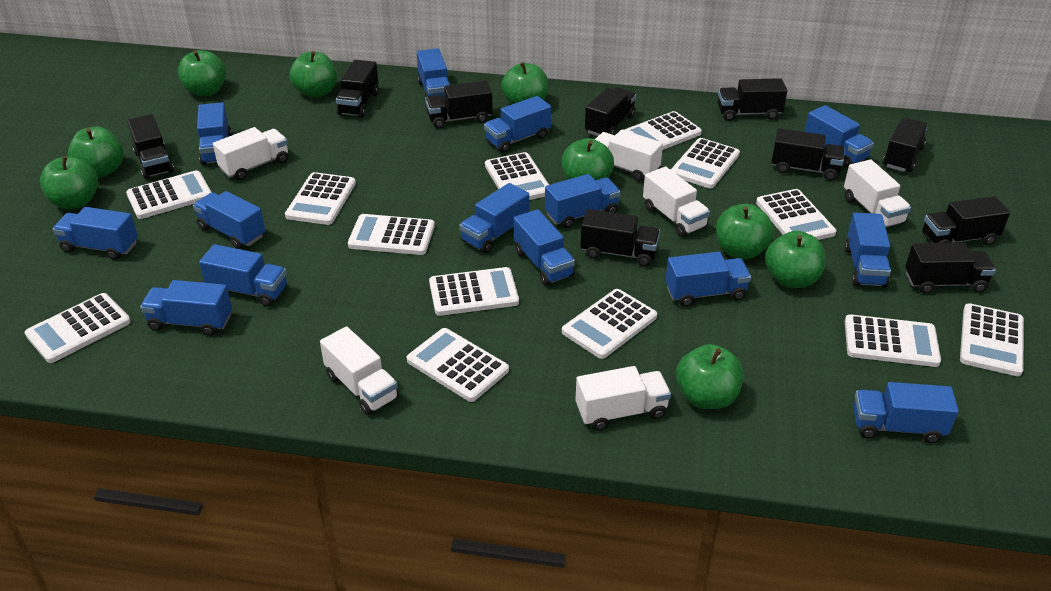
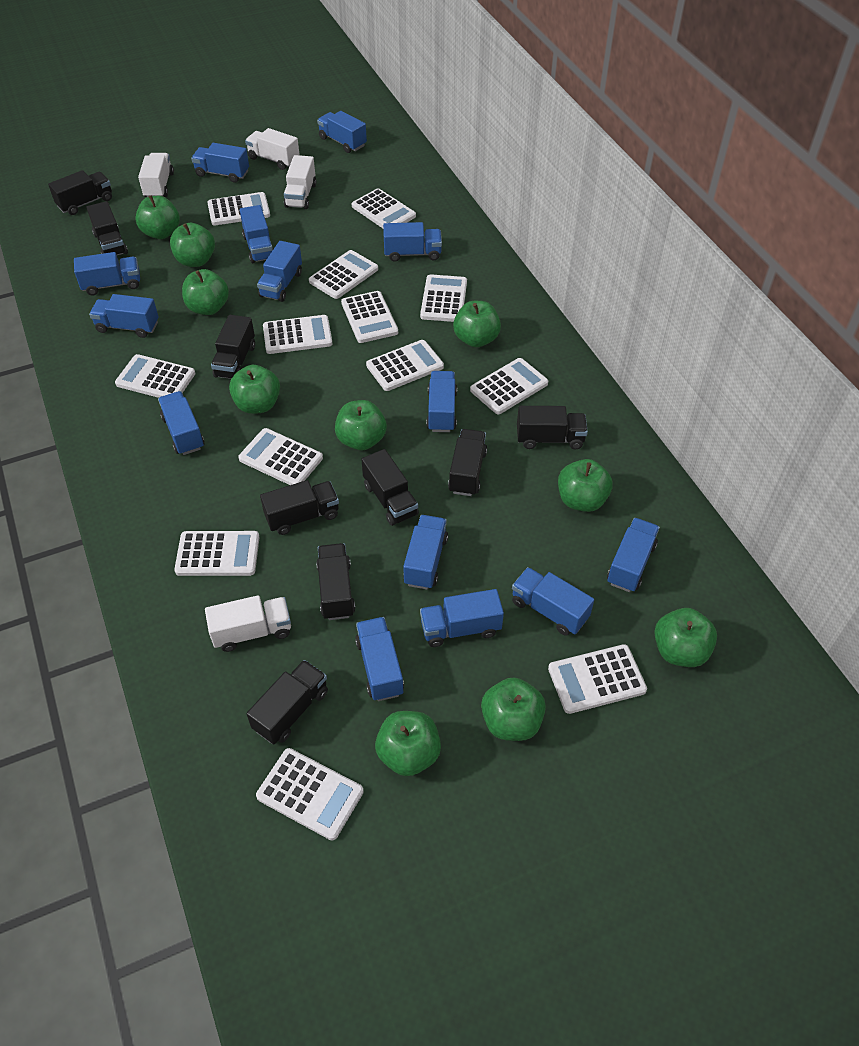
black truck: [127,114,174,179] [336,60,379,118] [425,80,493,129] [580,209,660,267] [585,88,636,136] [718,78,787,121] [772,128,845,181] [883,118,928,172] [905,243,996,294] [922,196,1010,245] = 10 -> [48,170,112,215] [86,201,128,255] [211,315,255,379] [247,660,328,744] [260,480,339,535] [316,543,355,620] [361,449,419,526] [448,429,487,496] [517,406,588,449] = 9
green apple: [40,156,98,209] [68,126,124,178] [178,50,226,96] [289,51,337,98] [501,62,548,104] [561,138,614,180] [676,344,744,409] [716,204,774,260] [765,231,826,288] = 9 -> [135,195,180,239] [170,223,215,267] [182,269,229,315] [229,365,280,414] [335,400,387,450] [375,711,441,776] [453,301,501,347] [481,677,546,741] [558,459,613,512] [654,608,717,667] = 10
white truck: [213,127,288,180] [320,326,399,415] [575,366,671,431] [595,129,663,182] [643,166,710,237] [844,160,911,227] = 6 -> [138,153,174,197] [205,595,291,652] [245,128,300,170] [284,155,316,209] = 4

